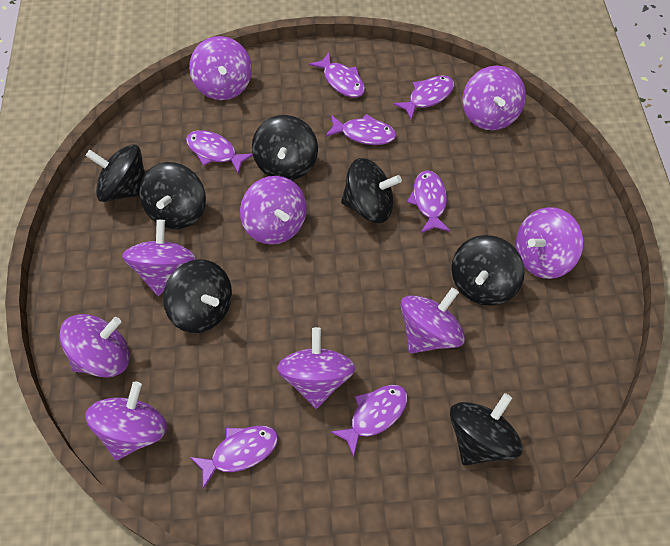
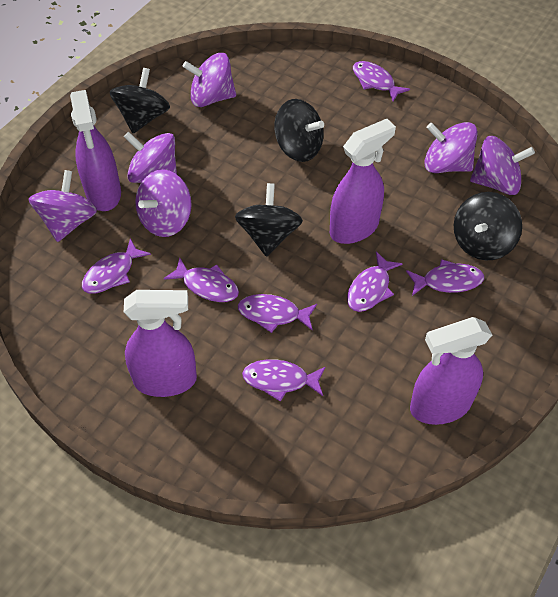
black spinning top: [86,144,145,202] [139,162,206,229] [163,259,232,333] [252,115,318,180] [341,158,402,223] [450,393,523,466] [451,235,525,306] = 7 -> [110,68,170,133] [235,183,303,257] [274,99,324,162] [454,192,522,260] = 4
purple spinning top: [59,314,130,377] [85,382,167,460] [122,220,196,296] [189,36,252,100] [240,176,307,245] [277,327,356,409] [400,287,465,353] [462,66,526,130] [516,207,583,279] = 9 -> [29,170,97,242] [124,132,177,183] [135,169,191,237] [183,53,236,107] [424,122,478,173] [470,136,535,195] = 6
purple spray bottle: none = 0 -> [70,90,121,211] [124,290,197,397] [330,119,396,244] [410,317,492,425] = 4

